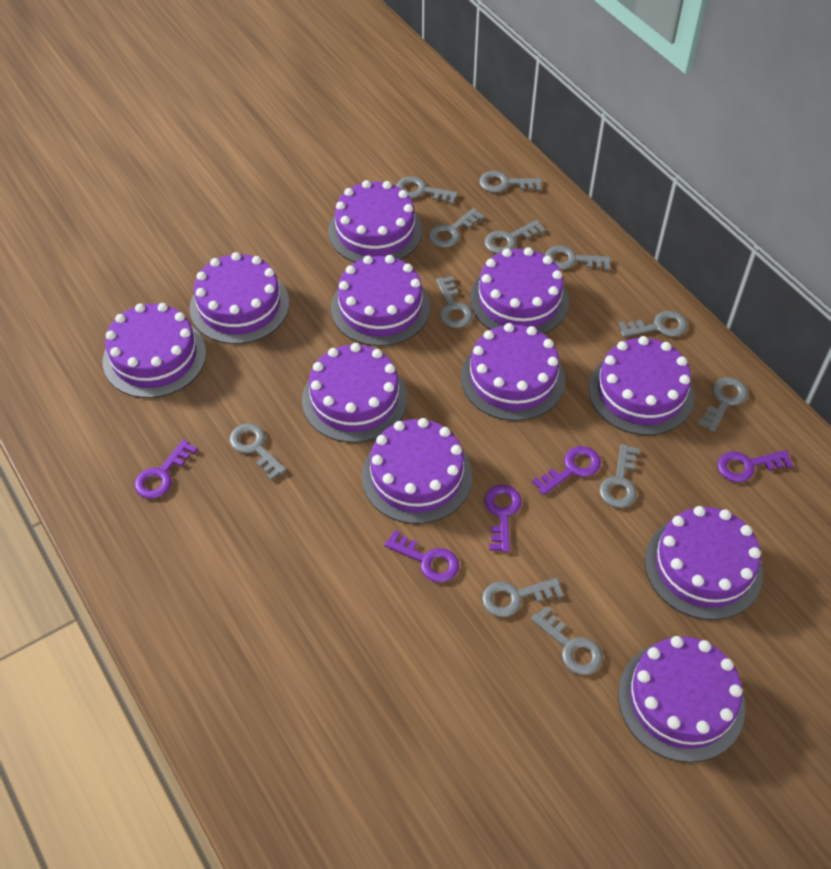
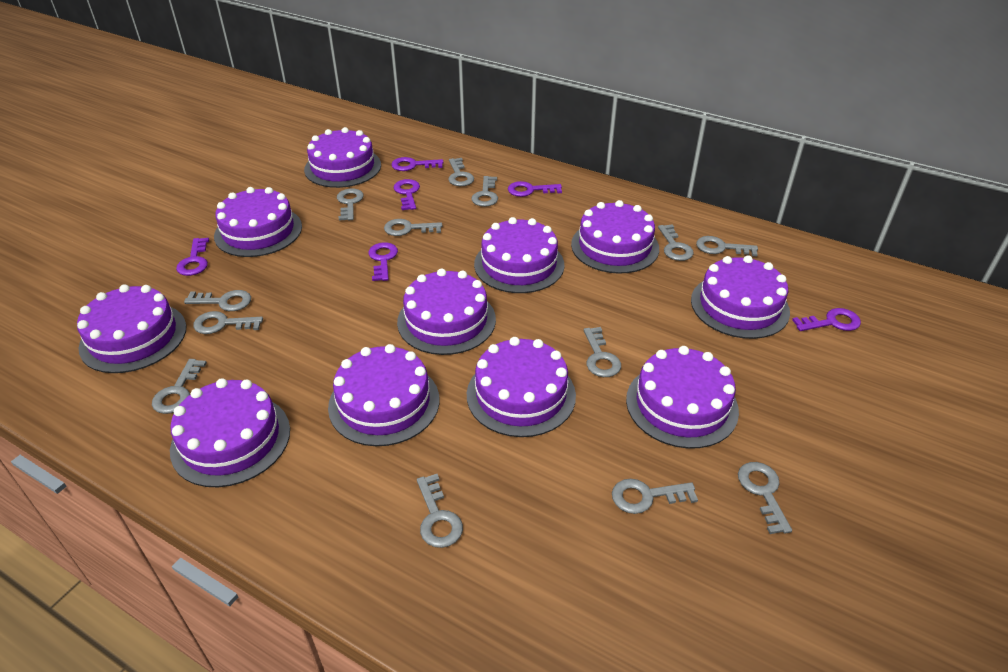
grey key: [229,423,286,480] [396,176,458,204] [429,208,484,248] [436,276,473,328] [479,171,542,193] [482,578,563,617] [484,220,546,254] [531,606,603,675] [545,245,611,271] [599,444,640,508] [618,311,688,337] [698,377,748,432] = 12 -> [152,359,207,414] [184,290,251,311] [193,311,263,334] [337,189,364,221] [384,219,442,236] [417,474,463,548] [448,158,474,186] [471,176,498,207] [584,327,621,377] [612,479,698,514] [658,224,694,261] [696,236,758,256] [738,462,792,534] = 13
purple key: [134,440,198,499] [384,530,459,583] [484,485,522,552] [532,446,601,495] [717,450,793,482] = 5 -> [176,238,209,276] [368,243,398,281] [391,157,443,171] [394,179,420,210] [508,181,562,197] [792,308,861,331] = 6

